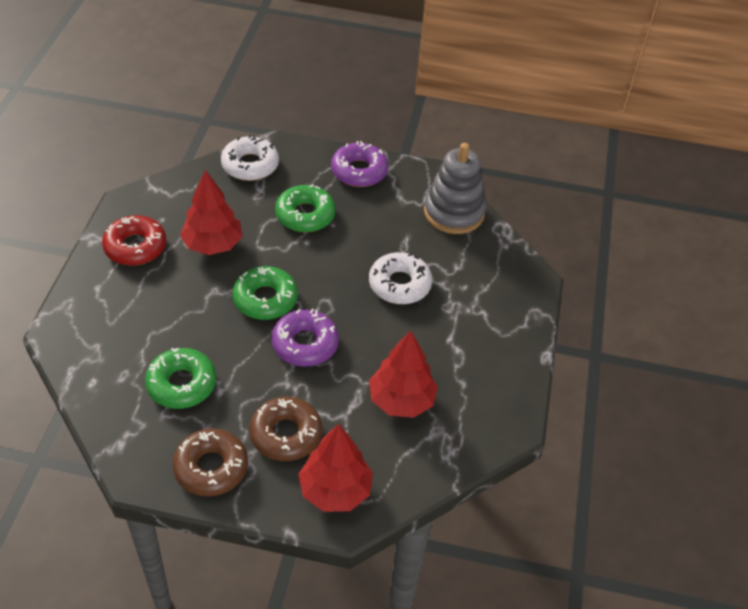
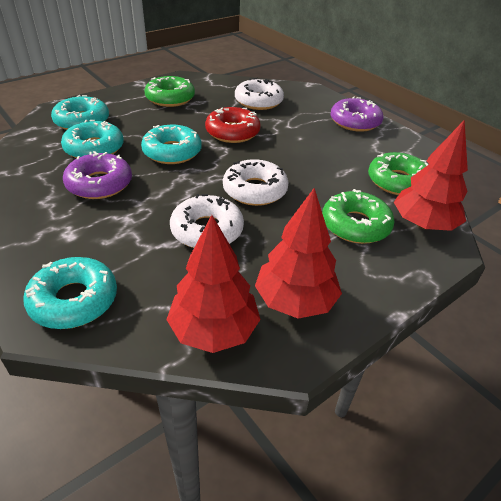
brown donut: [173,428,248,497] [249,397,322,461] = 2 -> none = 0
grey stacking toy: [424,143,486,234] = 1 -> none = 0
turquoise donut: none = 0 -> [23,257,117,329] [51,95,109,130] [61,120,124,158] [141,125,202,164] = 4
white donut: [221,135,279,181] [369,252,432,304] = 2 -> [170,194,244,248] [223,159,289,206] [235,78,284,110] = 3

